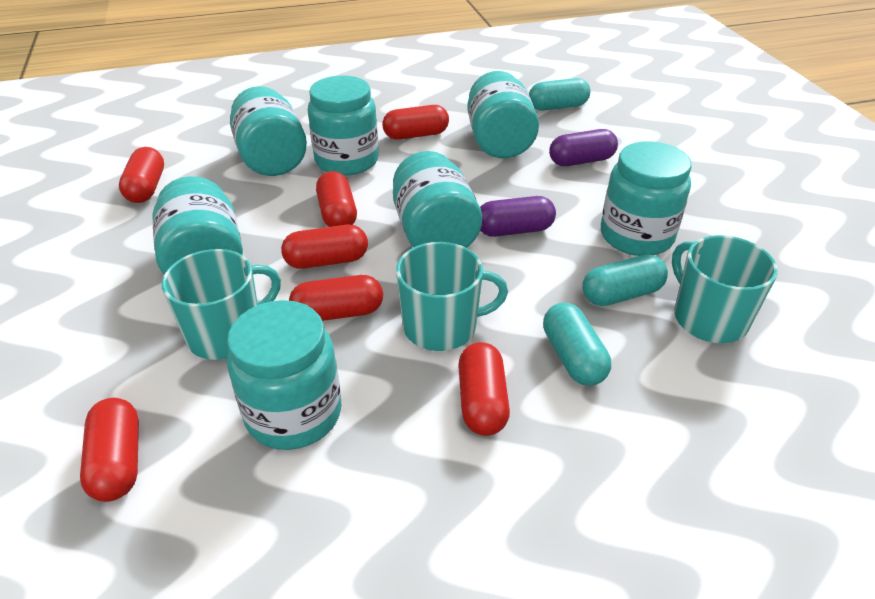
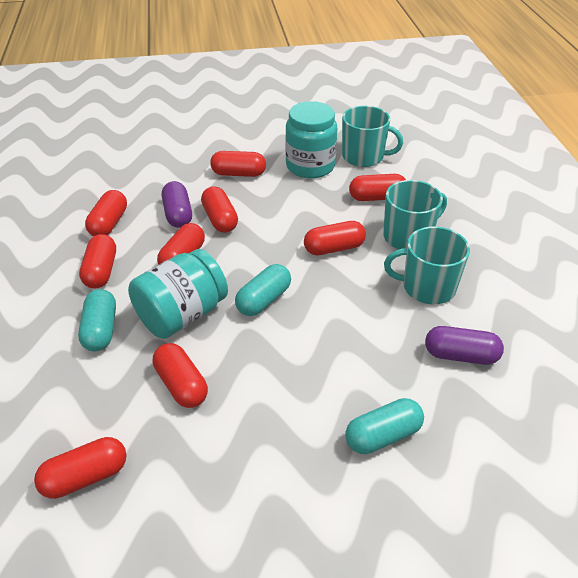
red capsule: [80,398,139,502] [119,147,164,203] [281,225,368,269] [289,275,383,321] [316,171,357,227] [382,105,449,140] [458,342,510,436] = 7 -> [34,437,126,499] [79,234,116,289] [85,190,127,236] [153,343,208,408] [157,223,205,265] [201,186,238,233] [210,151,266,177] [304,221,366,256] [349,174,406,201] = 9
turquoise jar: [152,176,243,274] [227,300,342,450] [230,86,307,176] [308,76,379,176] [393,151,482,248] [467,71,539,158] [601,141,691,256] = 7 -> [128,249,228,339] [285,101,338,179] = 2

